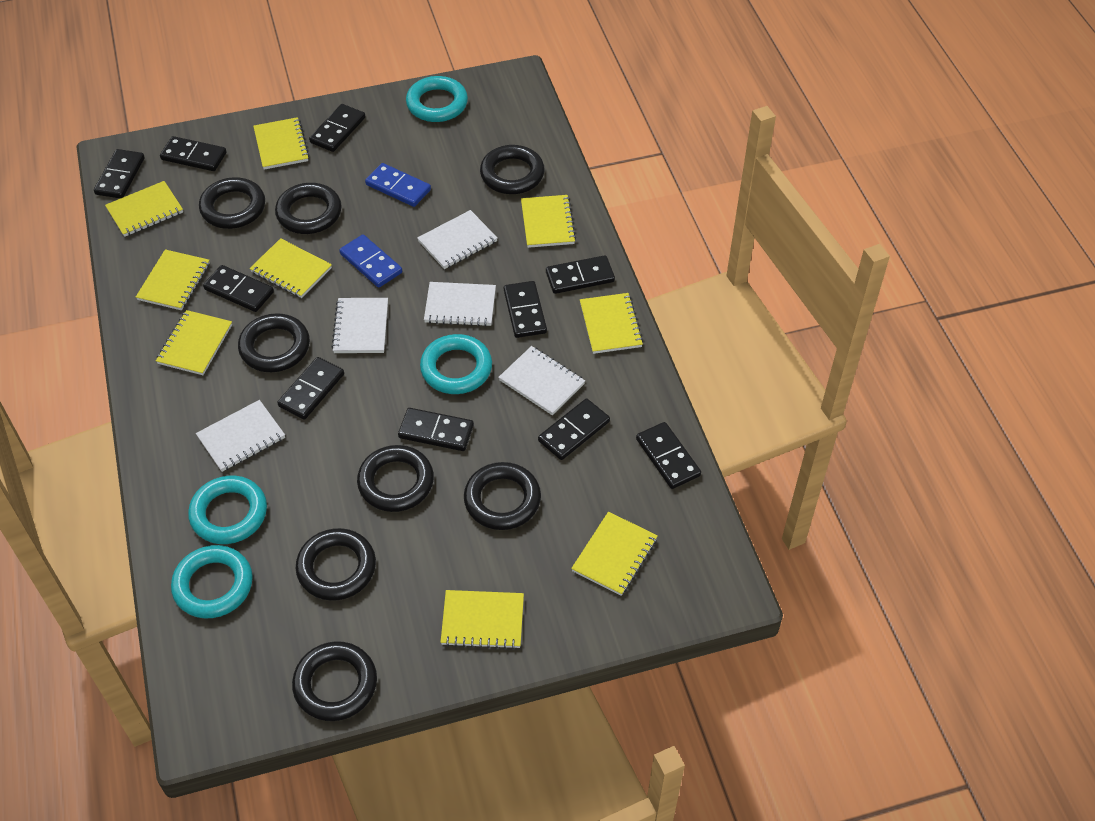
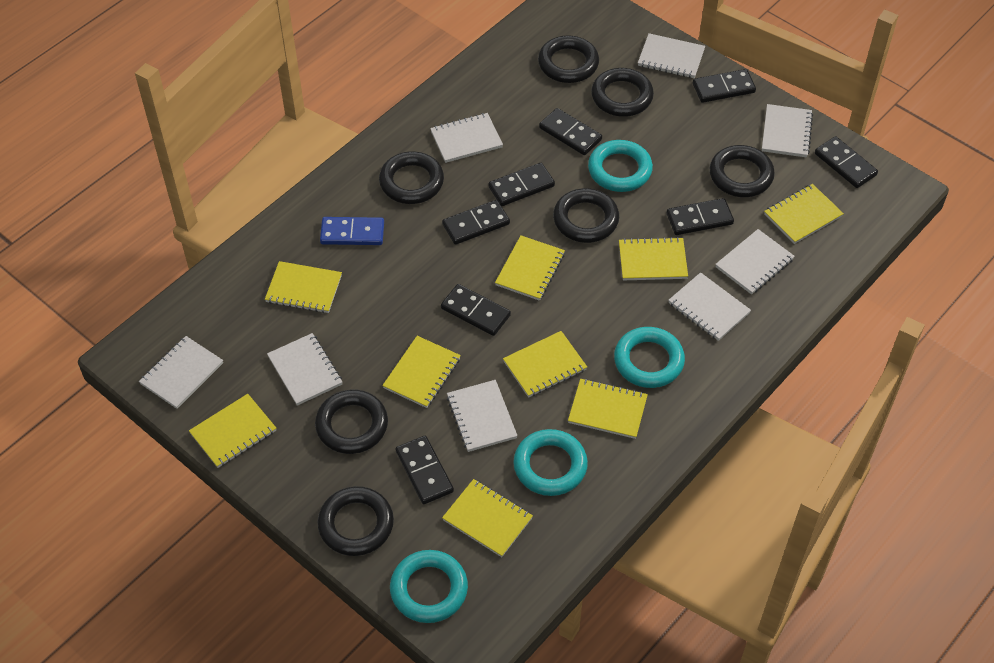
black domino: [94,149,145,199] [160,136,227,171] [203,265,274,312] [277,357,344,420] [309,104,365,152] [398,408,474,451] [504,281,547,338] [538,399,610,460] [546,255,615,294] [636,422,701,489] = 10 -> [395,436,454,504] [441,284,511,336] [442,200,510,245] [488,163,555,206] [539,108,602,155] [666,198,734,235] [693,69,756,103] [815,136,878,188] = 8
black ring: [199,177,265,229] [238,313,310,372] [275,183,342,234] [292,641,377,721] [296,528,376,601] [357,445,434,512] [464,462,541,530] [480,145,545,194] = 8 -> [315,389,388,454] [317,486,394,556] [379,151,444,204] [538,35,599,83] [553,188,619,243] [591,68,654,117] [710,145,775,197] = 7
blue domino: [339,234,402,288] [365,163,431,207] = 2 -> [320,217,384,245] = 1
white notebook: [196,400,285,472] [331,298,388,353] [417,210,497,269] [424,282,496,327] [498,346,585,415] = 5 -> [139,336,223,409] [267,333,342,406] [430,113,503,163] [447,380,518,452] [638,33,705,78] [668,272,751,341] [715,229,795,295] [762,104,813,158] = 8

